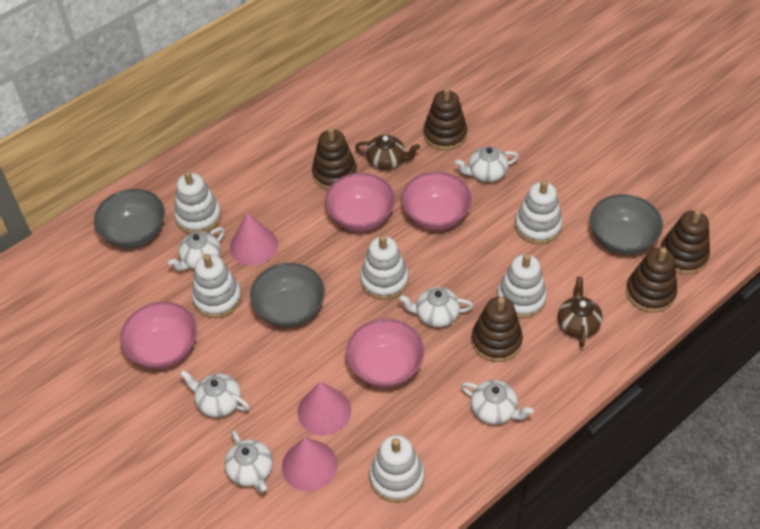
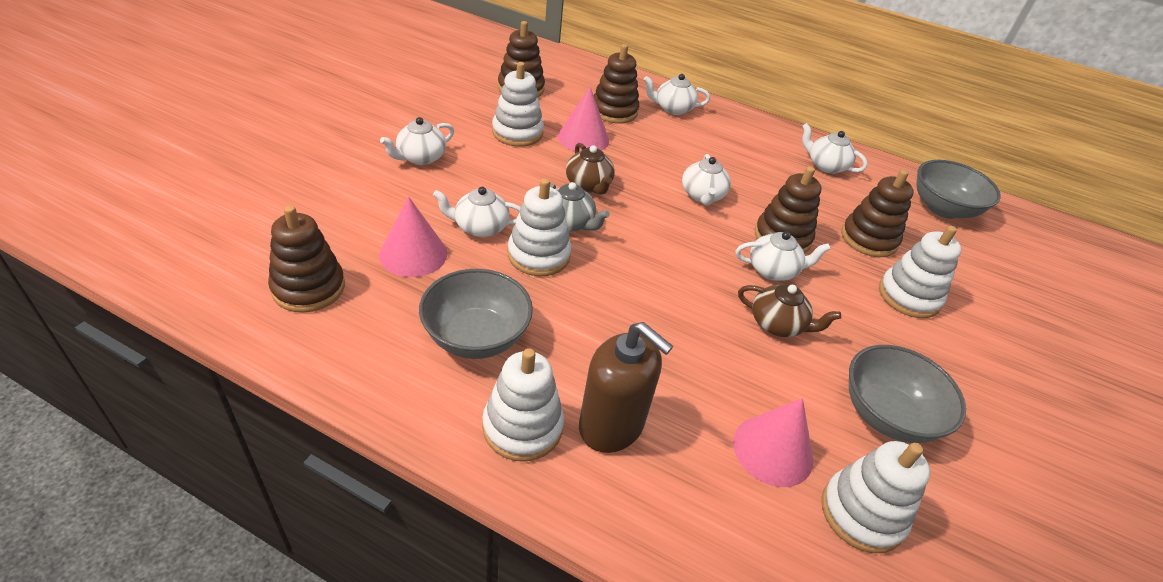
brown soap dispenser: none = 0 -> [579,322,673,453] = 1
grey teapot: none = 0 -> [539,182,610,232] = 1
pink bowl: [120,302,197,369] [325,173,395,232] [346,319,424,388] [401,172,472,231] = 4 -> none = 0
white stacking toy: [174,171,221,234] [192,254,242,318] [360,235,409,300] [369,435,424,503] [497,254,547,319] [515,180,563,244] = 6 -> [482,348,564,462] [492,62,544,147] [508,178,571,276] [821,441,930,553] [879,226,962,318] = 5

